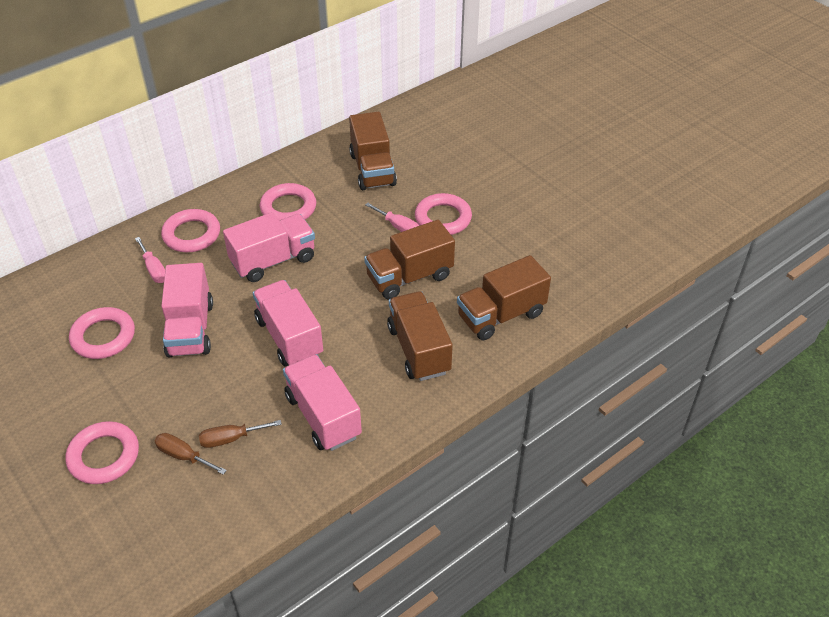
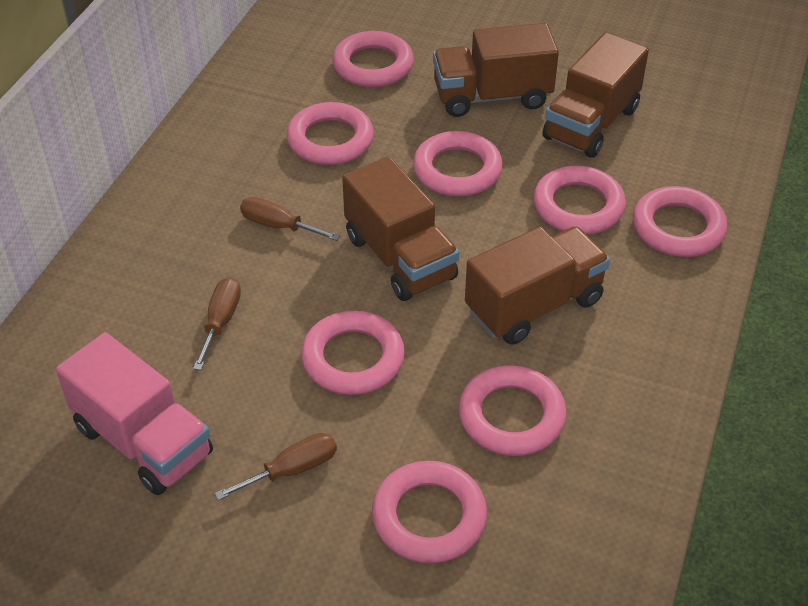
brown screwdriver: [155,433,227,475] [199,420,282,448] = 2 -> [193,277,241,370] [214,433,337,500] [240,197,340,241] = 3
pink ring: [66,421,139,484] [69,307,135,359] [161,209,220,252] [260,183,316,221] [415,193,472,235] = 5 -> [286,102,374,165] [301,311,405,395] [332,31,414,87] [372,461,487,563] [413,131,503,196] [458,365,567,456] [533,166,626,234] [633,186,727,257] = 8
pink screwdriver: [135,237,165,283] [365,203,419,232] = 2 -> none = 0
pink truck: [161,263,213,357] [223,212,315,282] [253,280,323,366] [283,354,362,451] = 4 -> [56,332,213,495] = 1

